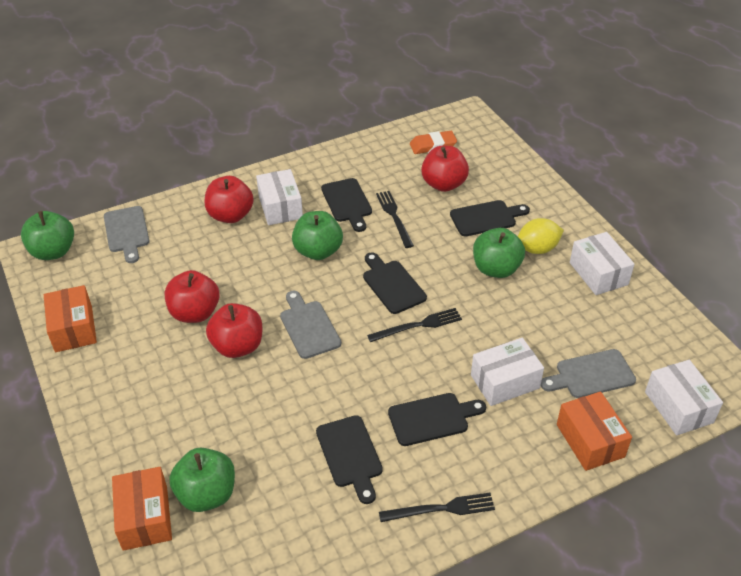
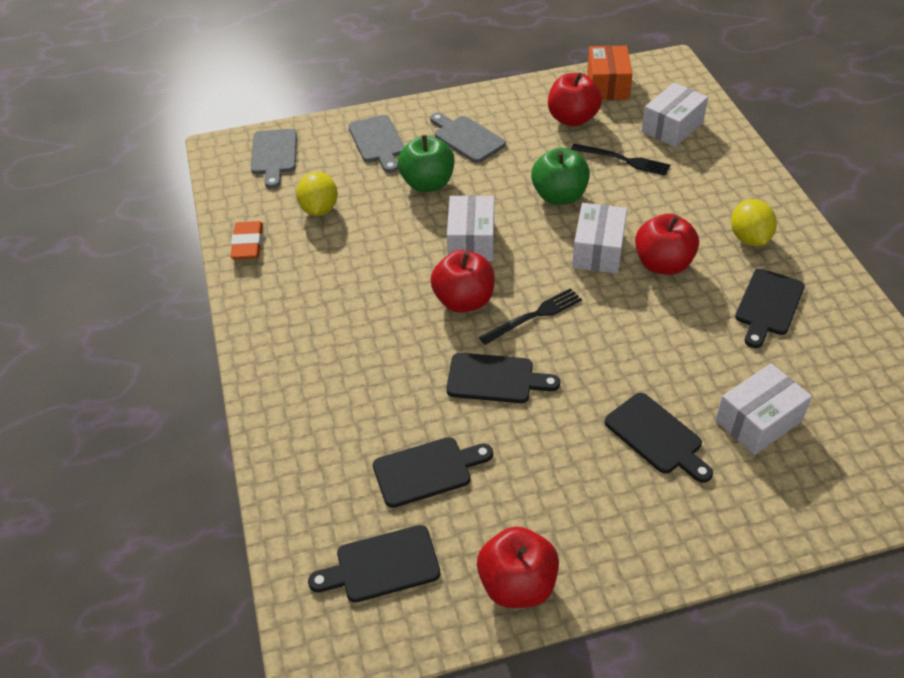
black fork: [367,308,462,342] [376,191,414,248] [379,493,495,522] = 3 -> [479,288,582,345] [571,144,670,176] = 2
green apple: [21,211,74,260] [169,448,235,512] [292,211,343,260] [473,228,525,278] = 4 -> [397,135,454,192] [531,147,590,205] = 2
orange box: [44,285,97,352] [112,467,172,551] [557,392,632,471] = 3 -> [587,45,633,100] = 1
yellow lemon: [518,218,564,254] = 1 -> [296,171,338,216] [731,199,777,246] = 2

